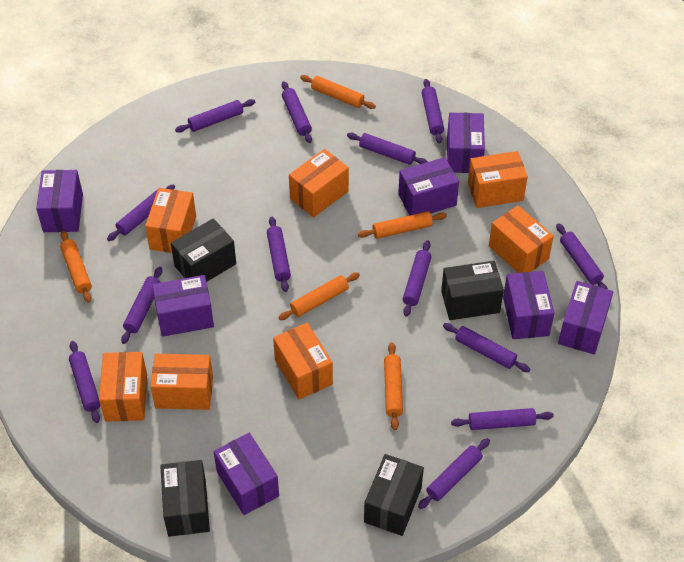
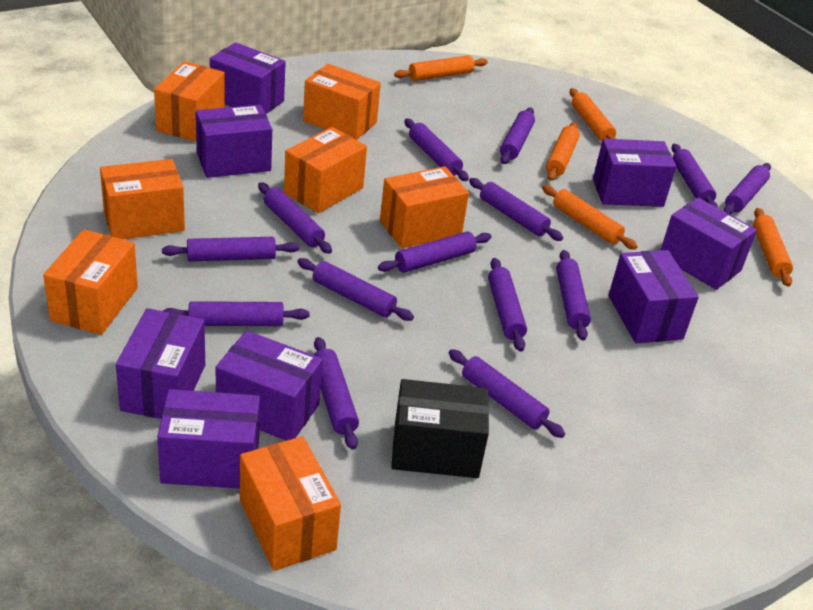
black box: [160,460,210,537] [171,219,236,282] [364,454,424,536] [441,261,504,320] = 4 -> [391,379,489,478] = 1
purple box: [36,170,83,232] [152,275,214,337] [214,433,279,515] [398,157,459,215] [447,113,485,173] [503,271,554,339] [558,281,613,355] = 7 -> [116,308,205,419] [157,389,260,489] [196,105,272,178] [210,42,286,114] [216,331,323,441] [593,139,676,207] [609,250,699,343] [661,198,757,290] = 8
purple rolling pin: [69,341,100,423] [107,184,175,241] [121,267,162,344] [175,99,255,133] [267,217,291,292] [282,81,312,143] [347,133,428,165] [403,240,432,317] [418,438,490,509] [422,79,444,144] [443,323,530,372] [451,408,554,430] [556,223,608,289] = 13 -> [162,237,300,262] [163,301,309,326] [258,182,332,254] [297,258,414,321] [314,337,359,450] [378,232,492,273] [404,118,469,181] [449,349,565,438] [469,178,563,241] [488,258,527,352] [500,107,535,164] [556,250,591,340] [671,144,718,208] [723,163,771,215] = 14

